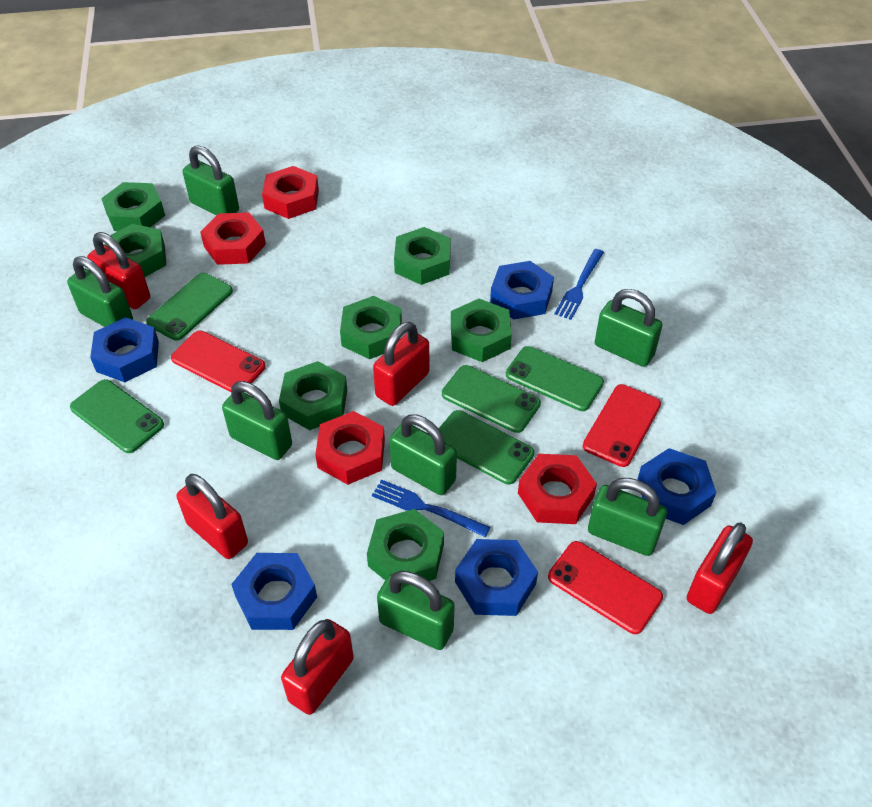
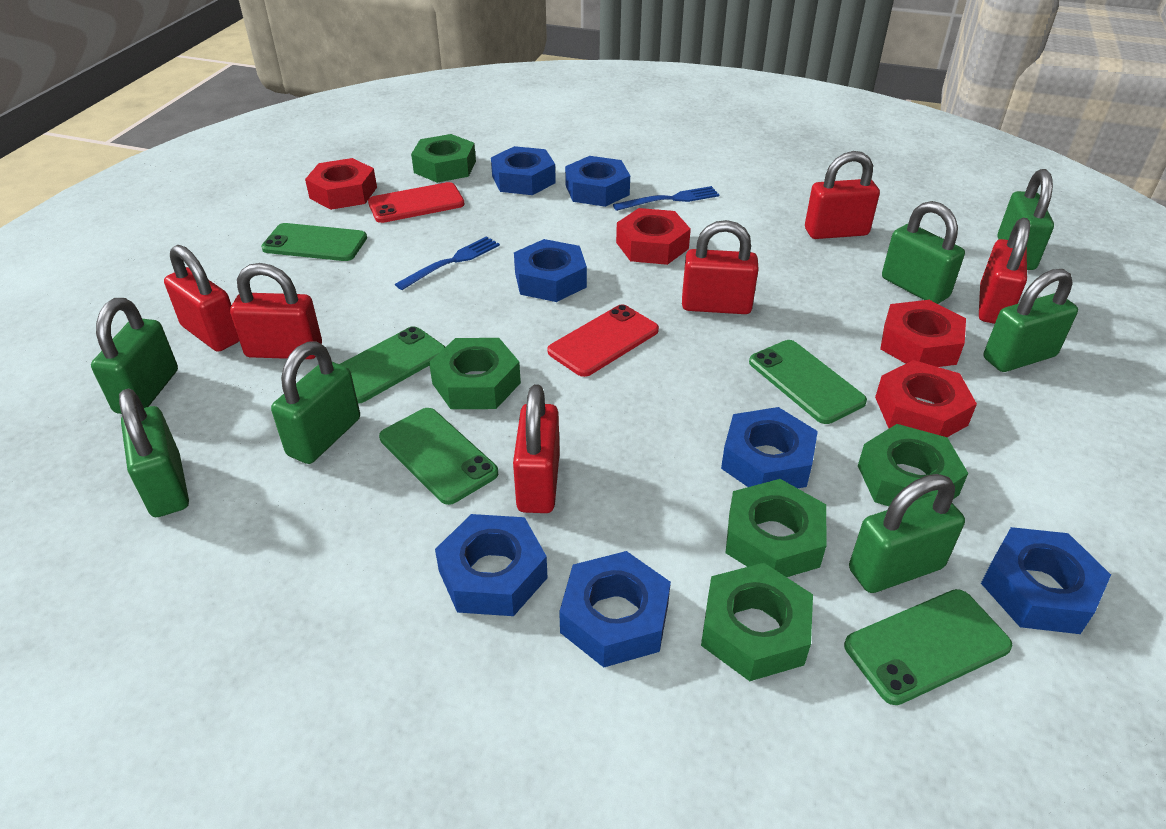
blue nut: [90,317,159,382] [231,553,317,630] [455,539,538,616] [490,261,554,320] [637,448,716,525] = 5 -> [435,514,548,616] [491,146,556,195] [514,239,587,302] [559,551,671,667] [565,156,630,207] [721,407,818,488] [981,527,1111,634] = 7
green nut: [101,182,165,231] [105,224,166,277] [279,361,347,430] [340,296,402,359] [367,509,444,581] [394,227,451,285] [451,299,512,362] = 7 -> [411,134,476,183] [429,338,521,409] [701,563,813,681] [725,479,827,577] [858,424,968,506] = 5
red padlock: [87,232,150,309] [177,474,248,559] [281,619,354,715] [373,322,429,406] [687,523,753,614] = 5 -> [164,245,239,352] [230,263,322,359] [513,384,560,513] [682,220,759,314] [805,151,880,239] [979,218,1030,324] = 6
red phone: [171,331,266,392] [548,541,663,634] [583,384,661,467] = 3 -> [368,182,465,223] [548,304,659,377] = 2

